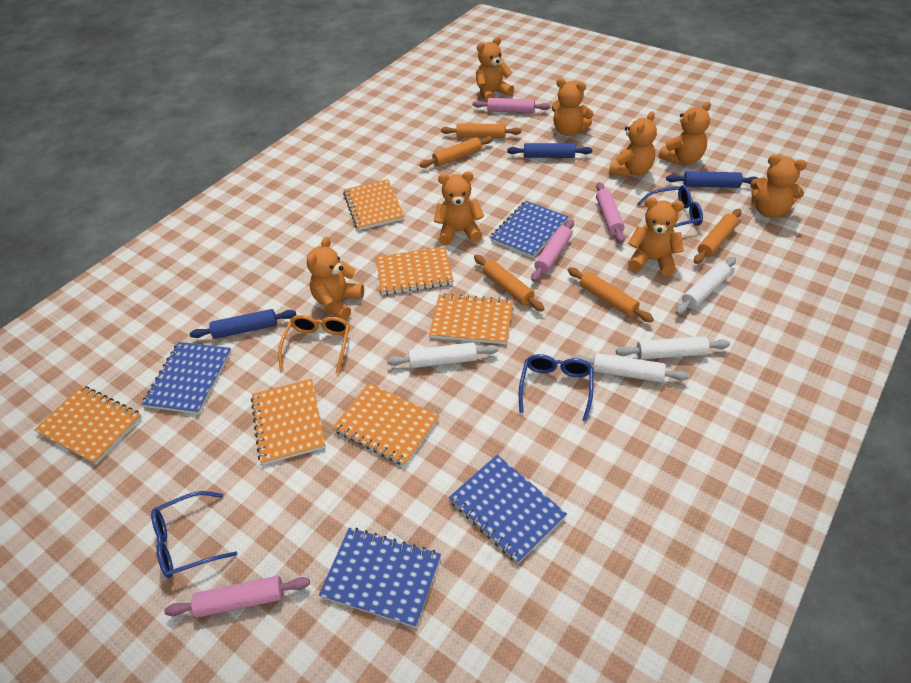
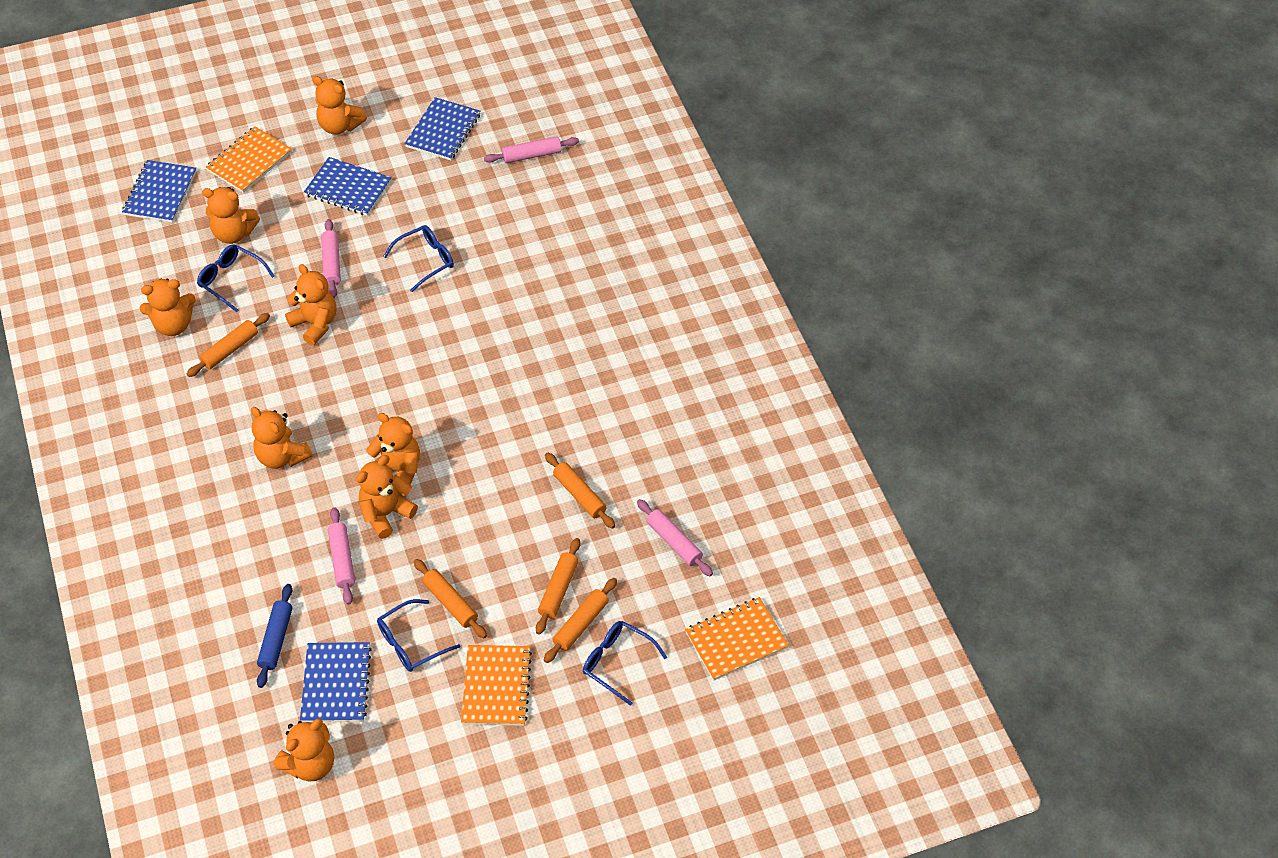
blue glasses: [151,491,237,578] [519,354,594,421] [637,185,703,228] = 3 -> [197,244,274,312] [377,599,460,672] [383,225,454,292] [583,621,667,706] = 4
blue rolling pin: [190,309,296,339] [507,143,592,158] [666,171,758,188] = 3 -> [257,584,293,688] = 1
orange glasses: [278,315,350,373] = 1 -> none = 0
orange notebook: [34,386,142,465] [251,379,326,465] [332,383,439,466] [343,179,404,231] [376,246,454,295] [429,293,513,344] = 6 -> [206,126,292,193] [461,645,532,726] [685,597,789,681] = 3
white rolling pin: [387,342,498,368] [571,353,689,382] [616,336,730,360] [675,257,736,315] = 4 -> none = 0

